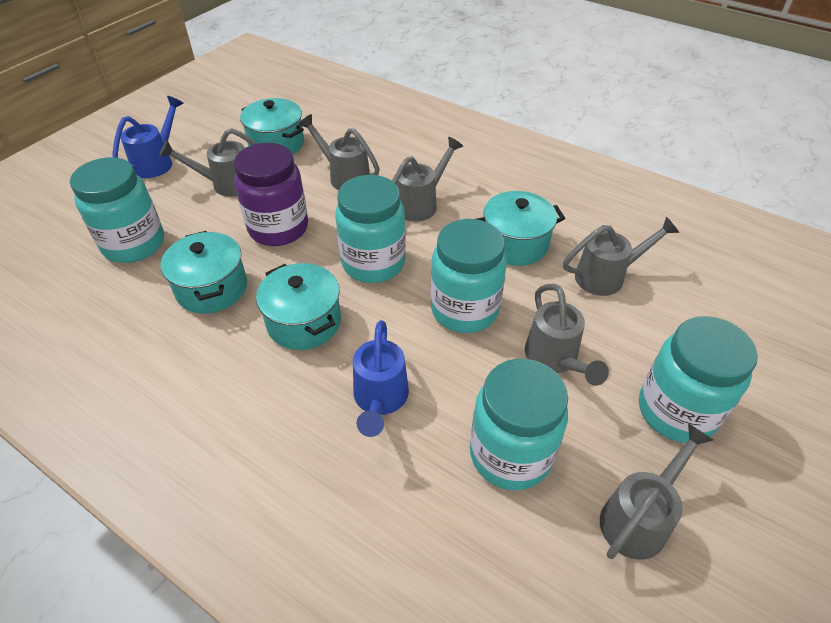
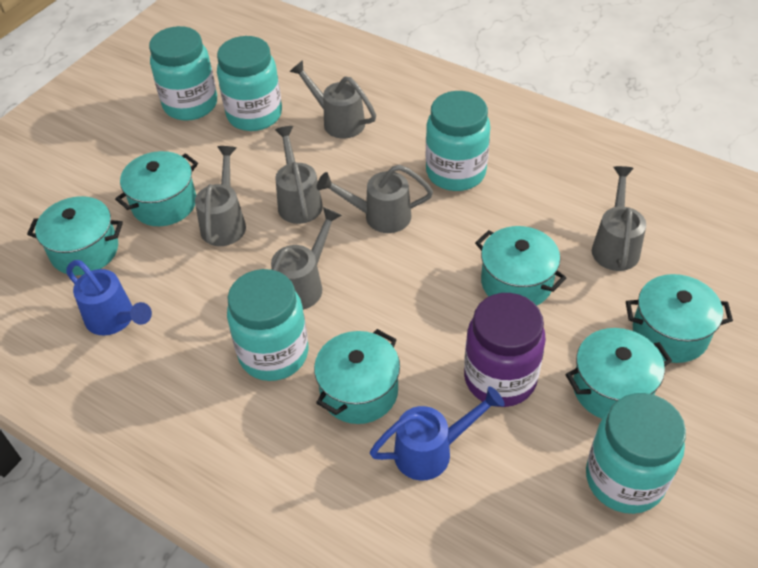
turquoise pot: [161,231,247,314] [240,98,304,154] [256,263,341,350] [477,191,565,266] = 4 -> [27,196,123,275] [115,151,198,226] [314,329,400,424] [475,226,566,306] [565,328,672,419] [626,274,733,363] = 6

